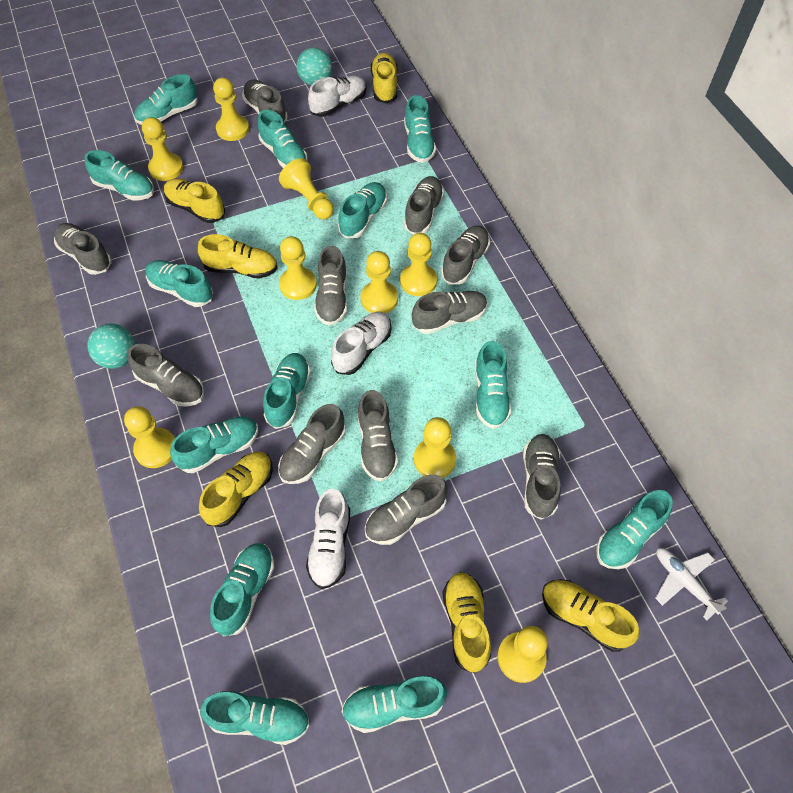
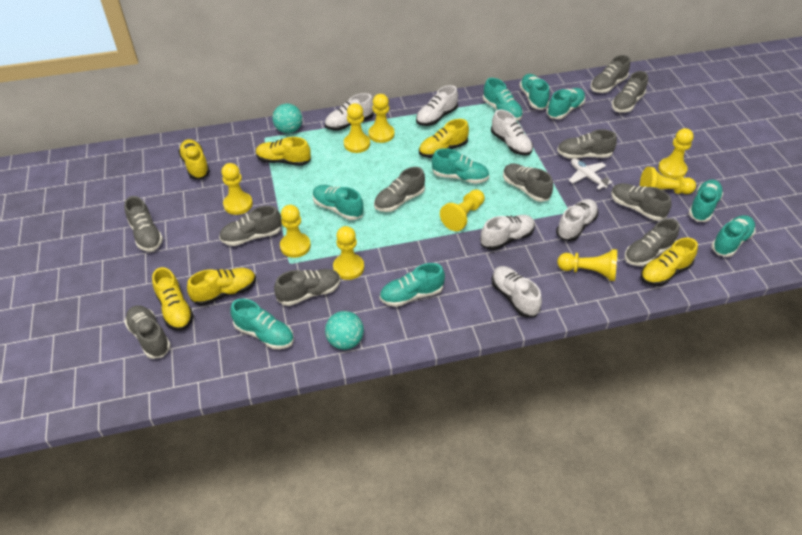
turquoise shoe: [84,150,154,201] [134,74,198,125] [146,260,213,307] [170,416,258,473] [200,691,310,745] [210,543,274,636] [258,110,307,168] [263,353,311,429] [338,182,387,238] [342,676,447,733] [404,95,436,163] [475,341,512,429] [596,490,673,569] = 13 -> [231,299,294,349] [313,185,364,220] [380,263,445,307] [432,148,489,184] [483,78,523,121] [519,74,550,110] [547,88,585,119] [689,179,723,222] [711,215,756,257] = 9
white shoe: [306,489,350,589] [308,76,367,117] [331,312,391,375] = 3 -> [325,93,374,131] [416,85,458,126] [480,215,535,250] [491,110,533,156] [492,266,542,317] [556,199,598,241] = 6

